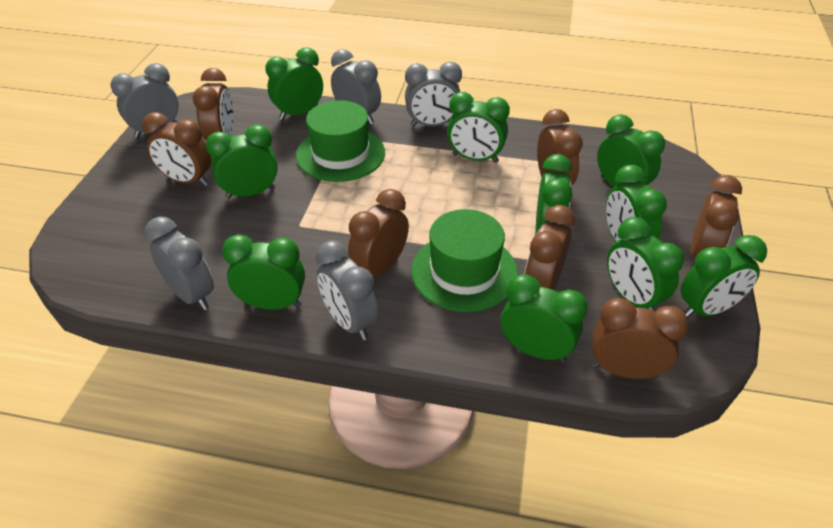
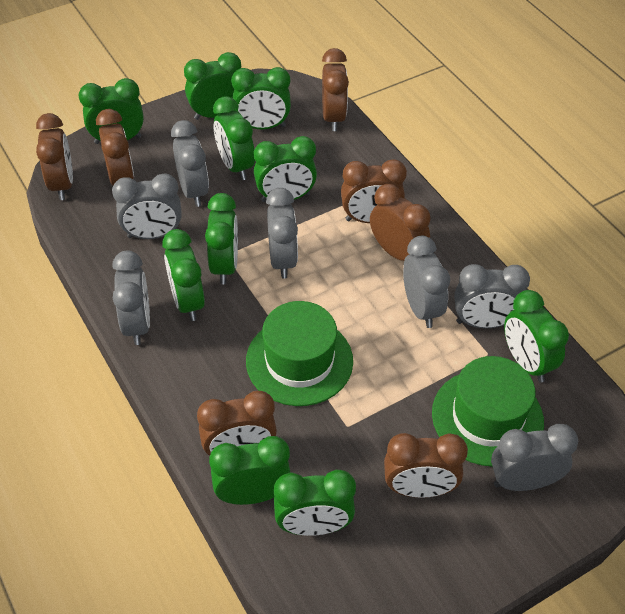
grey clock: [110,63,178,138] [145,216,214,310] [316,240,378,340] [331,49,381,124] [405,62,462,127] = 5 -> [112,173,182,239] [112,251,150,345] [171,120,209,207] [266,188,298,279] [403,236,450,328] [454,264,530,328] [491,424,578,491] = 7

